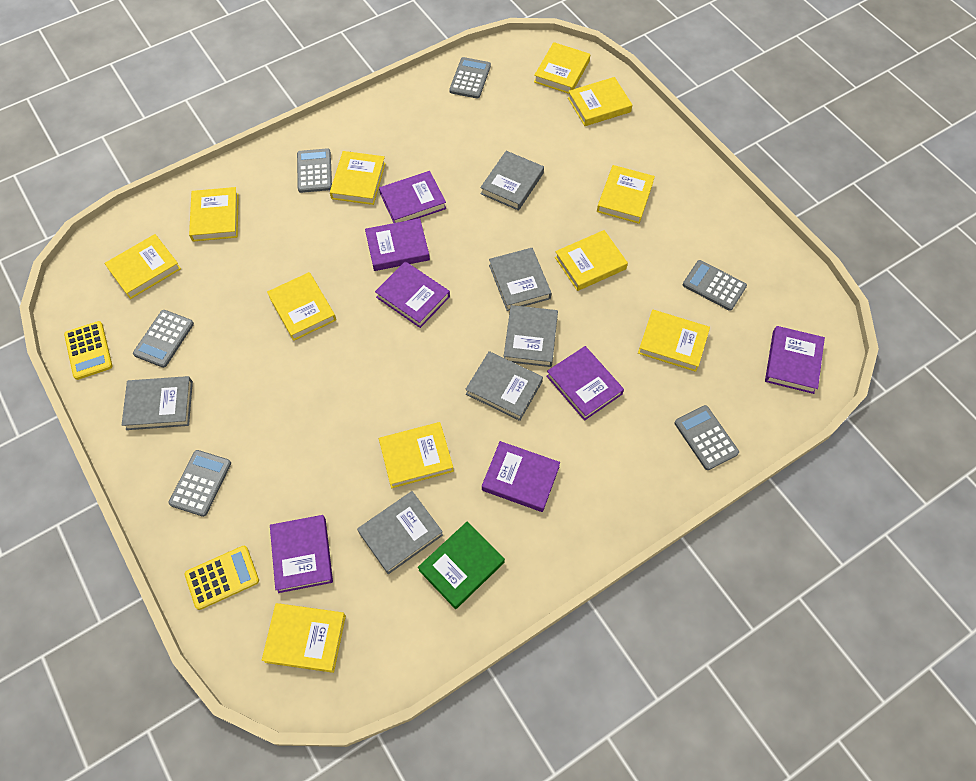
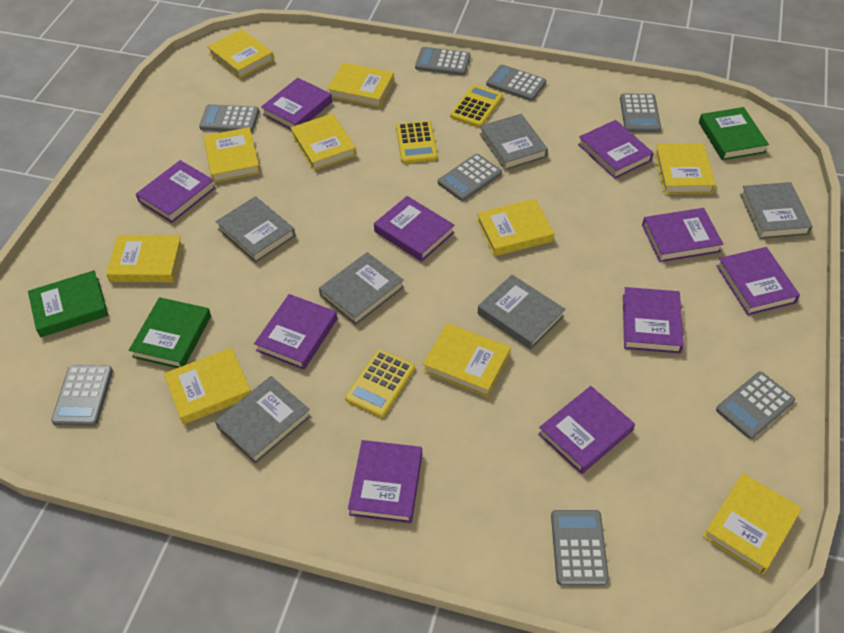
green book: [418,521,505,609] = 1 -> [28,270,108,337] [129,297,211,368] [699,107,769,160] = 3
grey calculator: [133,310,194,368] [168,450,231,517] [297,148,332,193] [449,57,491,99] [674,405,739,470] [683,260,747,311] = 6 -> [51,365,113,426] [199,104,259,132] [415,47,471,75] [438,154,502,201] [486,65,546,101] [551,510,609,586] [620,94,661,132] [716,372,795,439] = 8
purple book: [270,515,333,593] [365,218,430,271] [375,261,450,328] [379,171,446,223] [482,441,560,512] [547,346,624,421] [765,326,825,394] = 7 -> [136,160,216,223] [254,294,337,370] [261,78,332,129] [348,440,422,523] [374,196,454,262] [538,386,635,474] [578,120,654,179] [623,287,684,353] [642,208,723,262] [716,247,800,315] = 10
yellow book: [104,234,181,299] [189,187,239,242] [262,603,346,673] [267,272,336,341] [330,151,386,205] [379,422,454,488] [534,42,590,94] [555,230,628,291] [568,77,632,126] [597,165,655,224] [638,309,710,372] = 11 -> [106,235,183,282] [164,348,251,425] [204,127,260,183] [207,29,274,79] [290,113,357,171] [327,63,394,108] [423,323,511,397] [477,199,555,256] [654,143,716,194] [703,473,802,575] = 10
yellow calculator: [64,321,113,380] [184,546,259,610] = 2 -> [345,349,415,417] [396,121,438,163] [450,85,503,127] = 3

